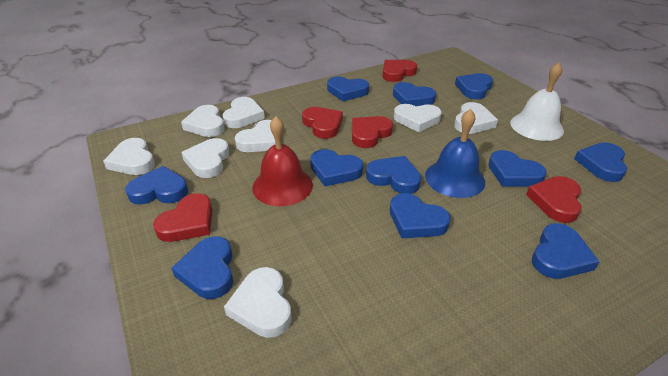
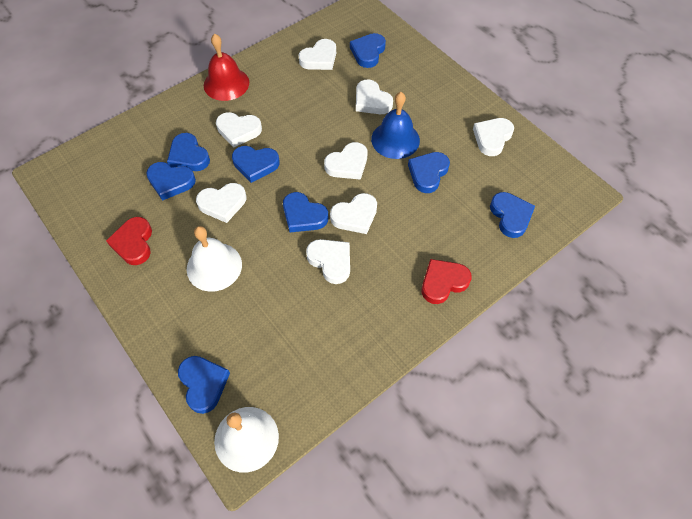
blue heart: [125,166,188,205] [172,236,233,299] [310,149,363,186] [327,77,369,101] [366,156,421,194] [390,193,451,238] [393,82,436,106] [455,73,493,99] [488,150,546,187] [532,224,600,279] [574,142,627,182] = 11 -> [146,162,196,201] [167,133,210,171] [178,356,230,414] [232,146,280,183] [283,192,328,232] [350,33,386,68] [408,152,450,193] [490,192,535,238] = 8
red heart: [153,193,212,242] [302,107,343,139] [352,116,393,148] [382,60,417,82] [526,176,582,223] = 5 -> [106,217,152,265] [422,259,472,304] = 2
white bell: [510,63,564,141] = 1 -> [187,226,242,292] [214,407,279,473] = 2

